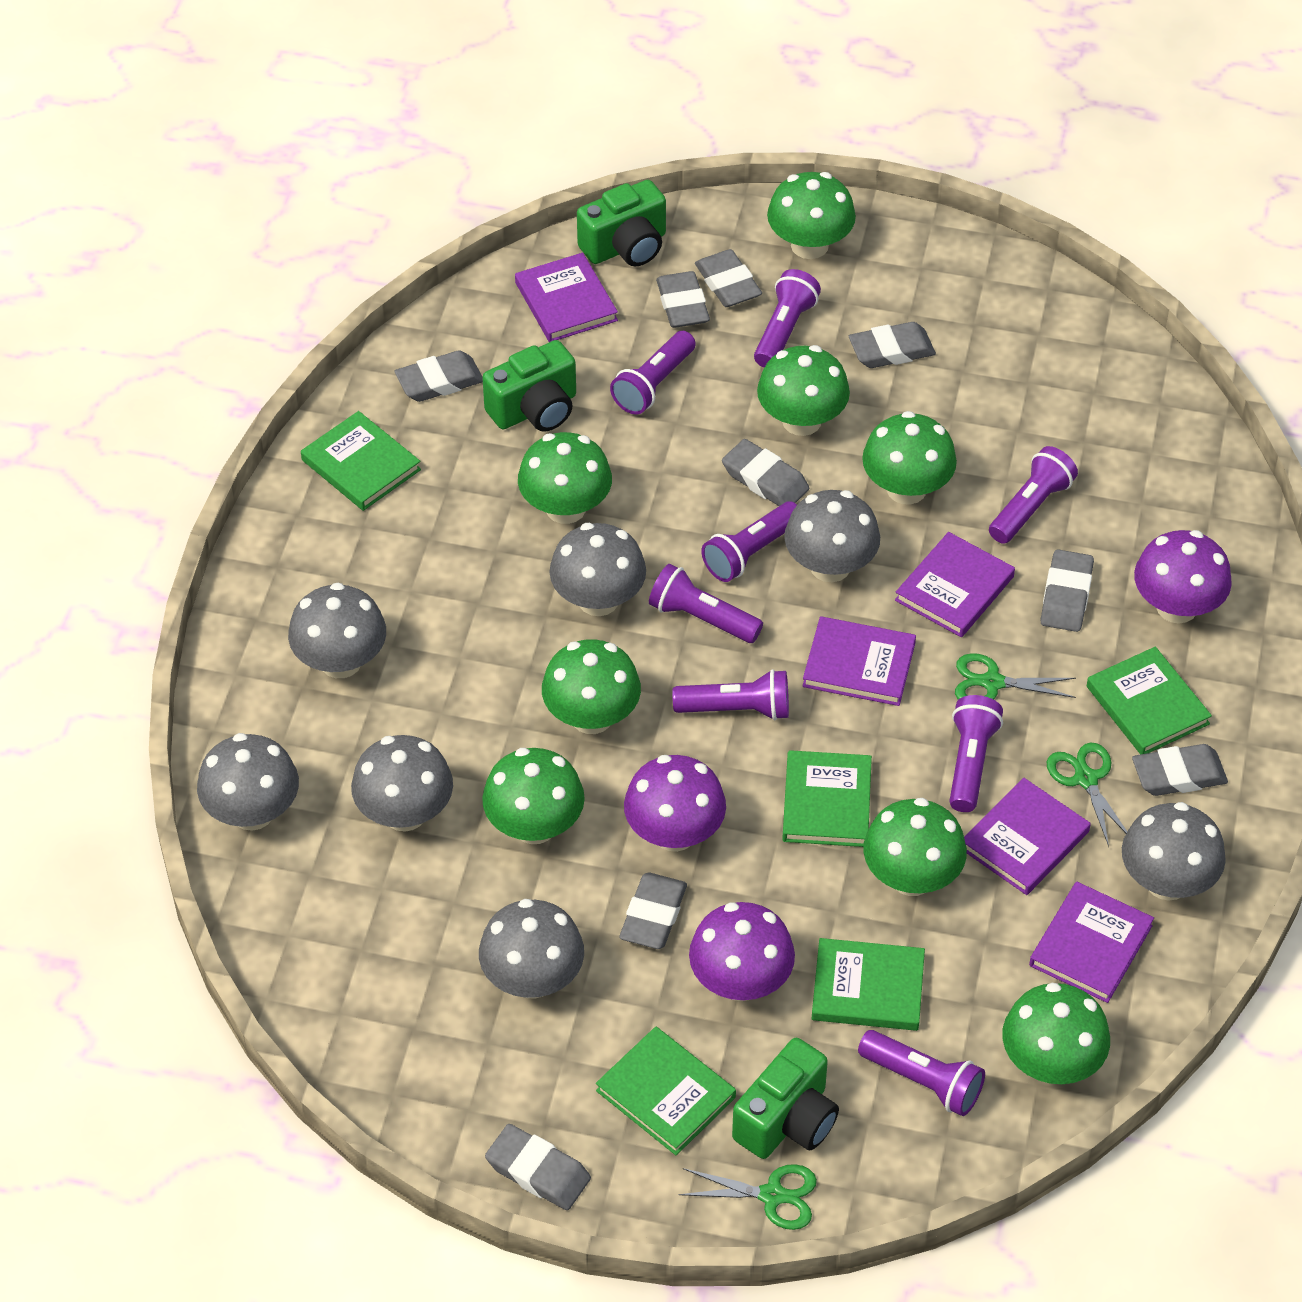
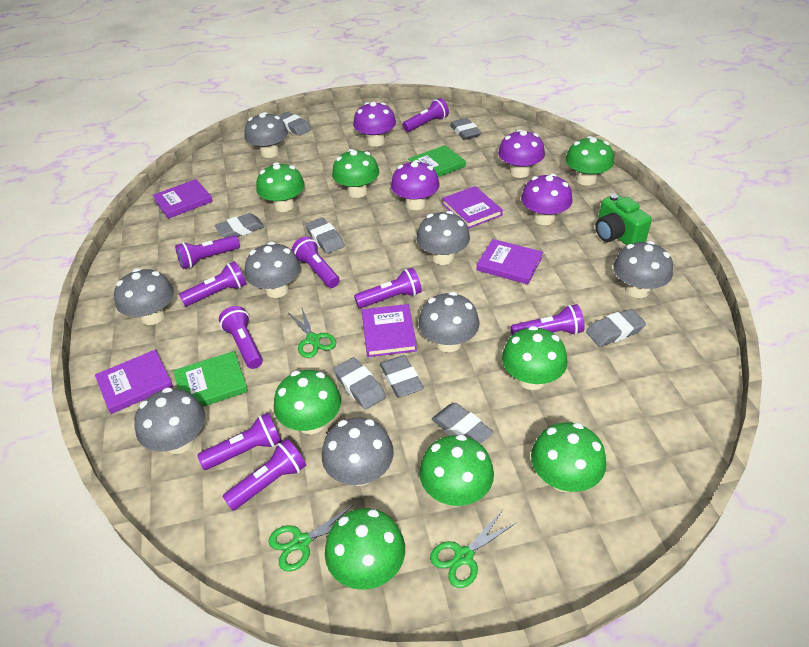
green book: [301,411,421,511] [596,1027,736,1155] [782,750,872,847] [812,938,925,1031] [1087,647,1212,754] = 5 -> [174,351,248,407] [408,145,466,177] = 2
green camera: [482,340,576,432] [577,180,666,266] [732,1038,839,1159] = 3 -> [595,194,652,245] = 1
grey eraser: [394,350,483,402] [485,1124,591,1210] [619,873,687,949] [656,271,710,328] [695,249,762,307] [722,439,809,506] [849,322,936,368] [1041,550,1094,632] [1132,744,1228,796] = 9 -> [215,213,264,238] [279,112,312,136] [305,218,345,254] [333,357,386,410] [380,355,424,398] [432,403,494,444] [450,118,482,140] [586,309,646,347] = 8
grey mushroom: [197,733,299,831] [288,583,386,678] [351,735,453,832] [479,899,584,999] [549,523,646,616] [784,490,880,582] [1122,802,1226,901] = 7 -> [114,268,174,325] [134,388,205,454] [245,112,288,158] [245,242,300,298] [322,417,394,486] [417,211,470,265] [418,292,479,352] [613,241,673,298] = 8
purple flashlight: [610,331,696,415] [649,564,763,643] [672,669,789,720] [701,501,797,582] [754,269,821,368] [858,1030,985,1116] [949,695,1003,812] [989,446,1078,544] = 8 -> [175,235,240,269] [179,261,247,306] [197,413,282,470] [219,306,263,369] [222,439,306,511] [292,236,340,288] [354,268,422,308] [403,98,449,132] [511,304,585,335] = 9
purple mushroom: [624,755,726,852] [689,902,795,1001] [1134,530,1232,624] = 3 -> [353,102,396,147] [391,160,440,210] [498,129,545,178] [521,174,573,225] = 4

